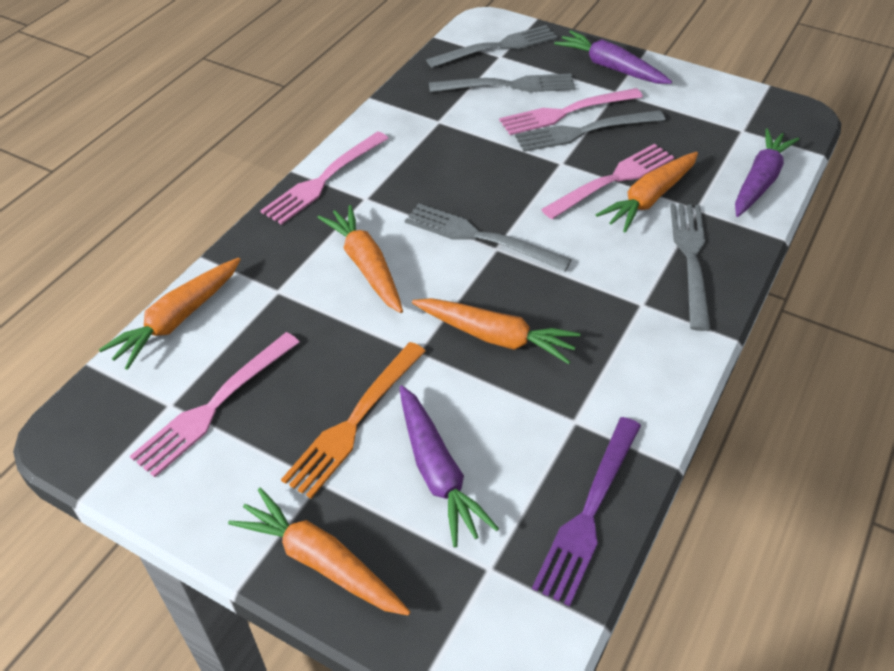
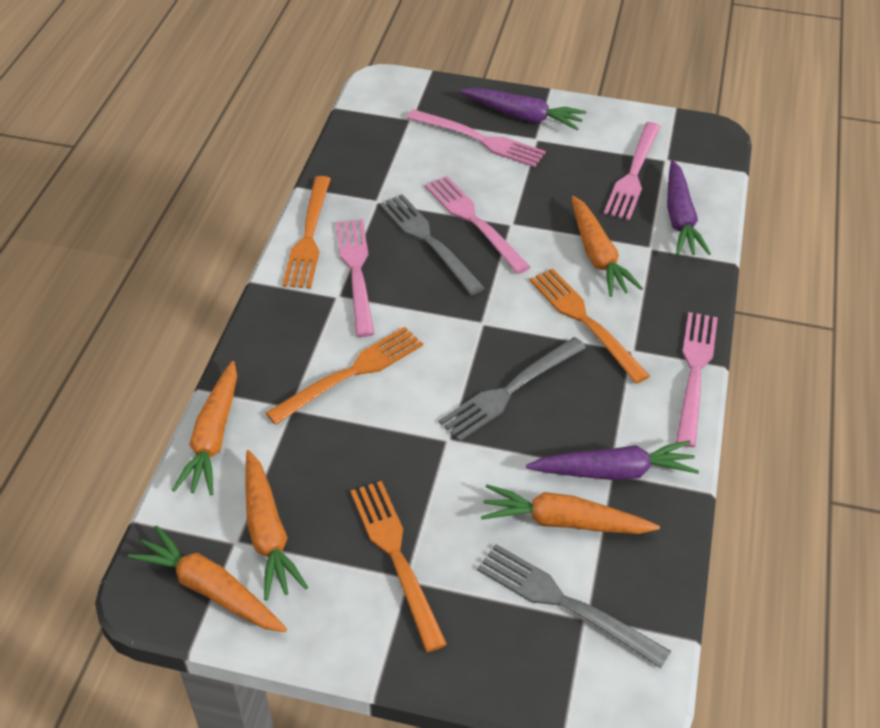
grey fork: [405,203,572,271] [426,25,558,68] [429,73,576,92] [515,110,665,152] [670,203,711,331] = 5 -> [379,194,485,295] [439,337,586,441] [477,544,671,668] = 3
orange fork: [281,342,426,498] = 1 -> [266,327,423,425] [282,176,331,289] [350,481,447,652] [529,268,650,384] = 4
pink fork: [130,332,300,477] [260,131,389,225] [499,88,643,135] [541,144,674,219] = 4 -> [336,219,374,337] [407,109,546,167] [425,176,530,274] [604,122,661,220] [676,312,718,447] = 5
purple fork: [532,417,641,606] = 1 -> none = 0

